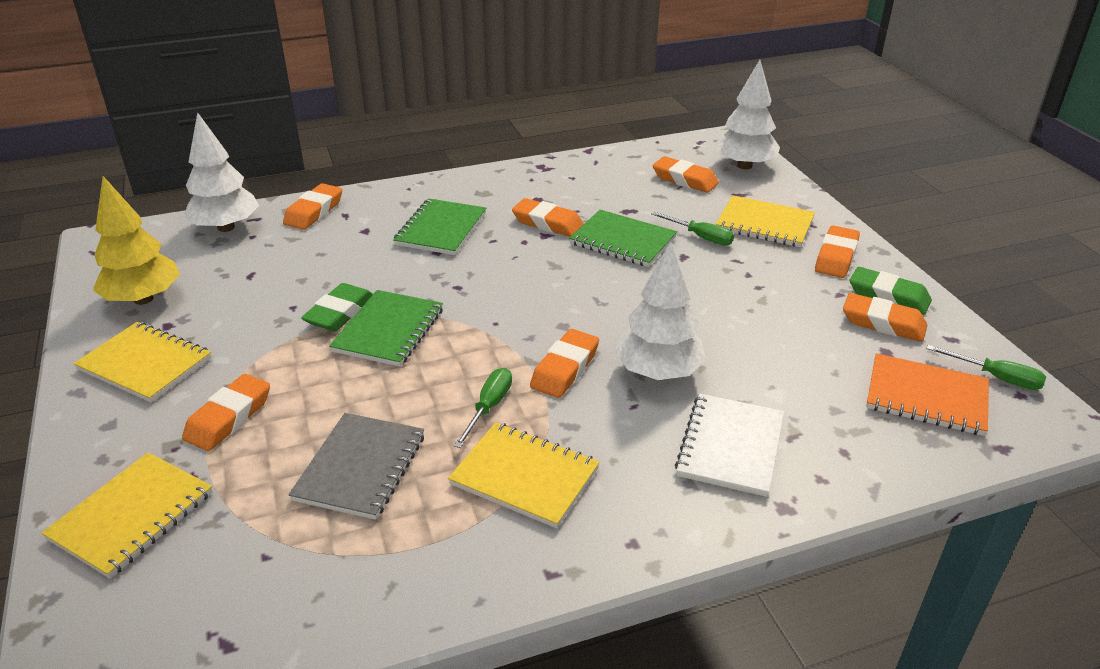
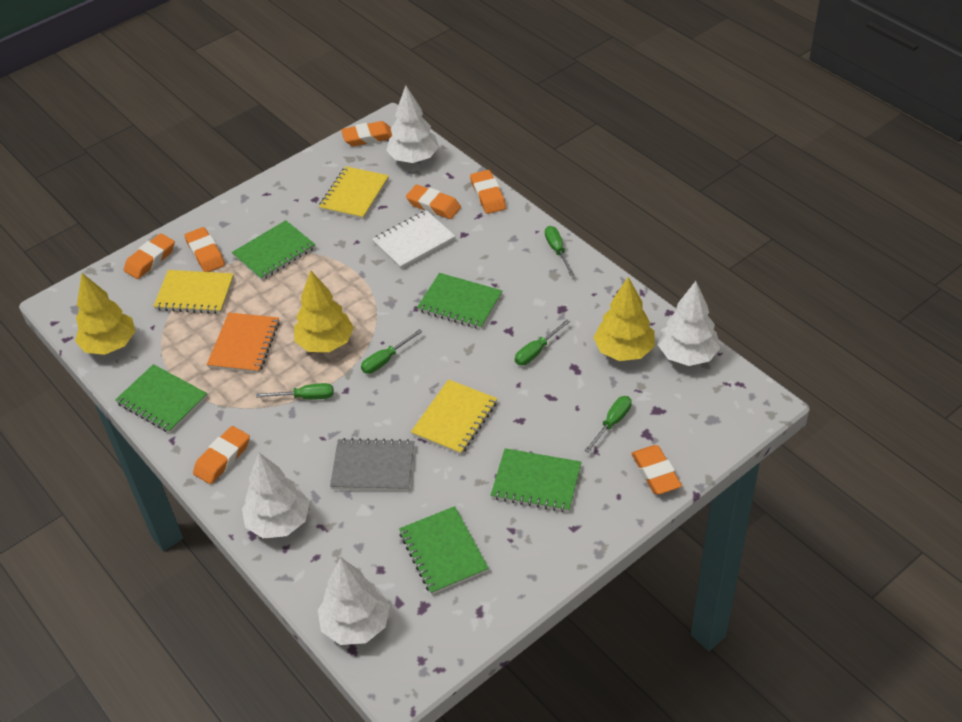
green eraser: [301,283,373,331] [850,267,932,315] = 2 -> none = 0
green notebook: [329,290,443,367] [393,199,486,255] [569,210,677,267] = 3 -> [115,364,208,433] [232,220,315,280] [399,506,489,595] [417,273,502,329] [491,448,581,512] = 5
green screwdriver: [454,368,512,448] [651,212,734,246] [926,345,1046,390] = 3 -> [256,383,334,400] [361,329,422,374] [515,320,570,365] [545,226,574,276] [584,396,632,453] = 5
white tree: [183,112,259,232] [614,242,706,380] [715,60,780,170] = 3 -> [242,453,310,538] [318,557,390,645] [386,86,439,163] [658,281,720,366] = 4
yellow notebook: [42,452,213,579] [73,322,212,402] [448,422,600,528] [716,195,815,247] = 4 -> [153,270,234,314] [319,166,389,220] [411,379,497,455] = 3
yellow tree: [93,176,180,305] = 1 -> [75,273,136,355] [294,270,354,352] [593,277,655,361] = 3

